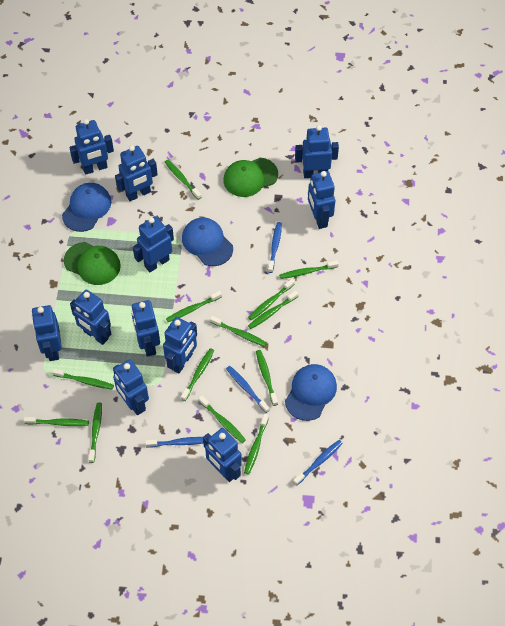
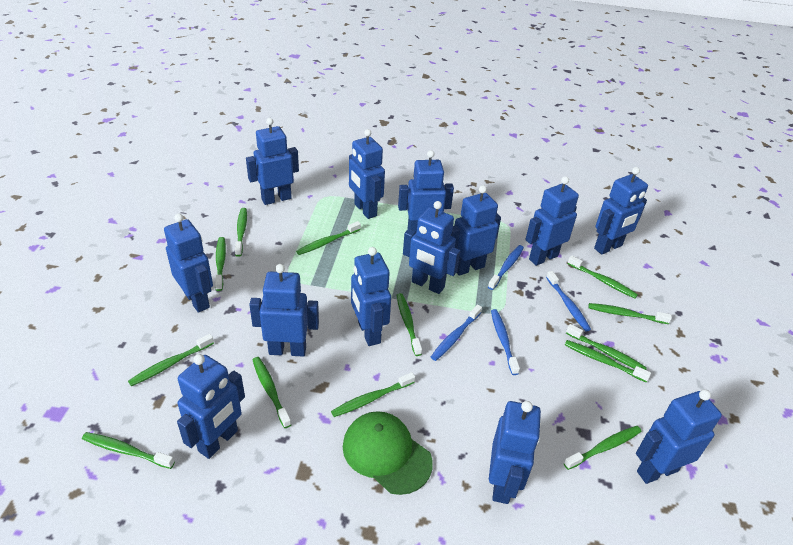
blue cap: [62,183,111,232] [182,218,233,266] [285,364,337,421] = 3 -> none = 0
blue robot: [32,305,62,361] [69,119,114,175] [70,290,111,345] [113,359,149,415] [115,145,158,201] [131,300,160,357] [133,216,174,272] [163,317,197,373] [203,428,242,482] [295,125,339,178] [308,171,335,229] = 11 -> [164,213,213,313] [177,354,245,459] [246,118,299,205] [249,264,319,357] [349,129,385,219] [351,247,391,346] [398,150,454,232] [403,201,460,294] [451,185,501,276] [489,401,541,504] [525,176,579,266] [594,167,648,254] [636,389,722,484] = 13
green cap: [64,242,121,285] [223,158,278,197] = 2 -> [343,411,433,495] = 1

